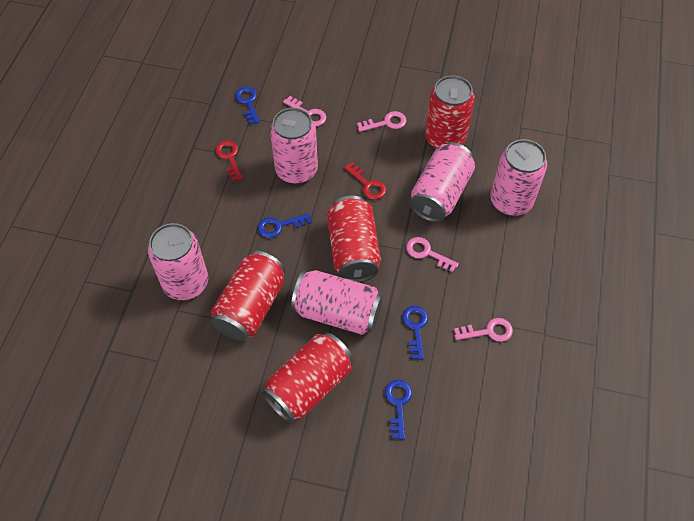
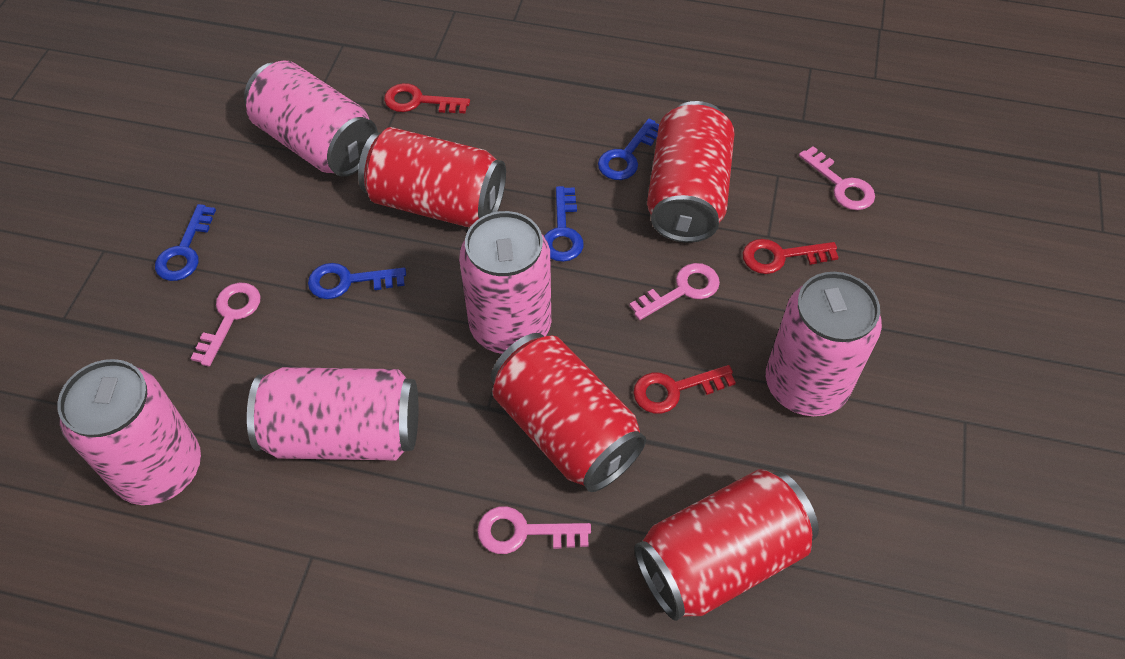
red key: [215,141,243,181] [344,162,386,200] = 2 -> [384,83,470,113] [633,365,736,414] [743,239,839,274] = 3

